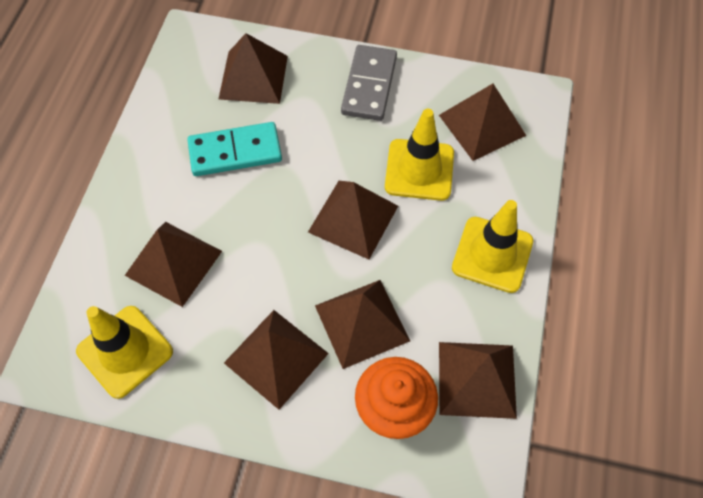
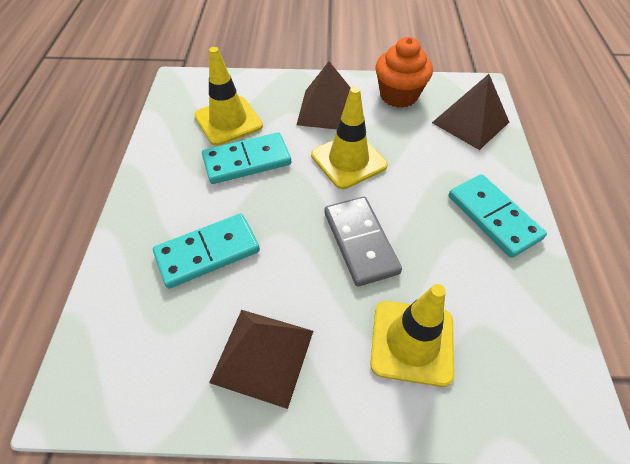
brown pyramid: [124,222,222,307] [219,33,288,104] [224,310,329,410] [308,181,398,259] [315,280,410,369] [439,84,526,161] [439,342,517,419] = 7 -> [209,310,313,409] [296,61,351,130] [432,74,509,150] = 3
turquoise domino: [187,122,282,176] = 1 -> [153,213,260,289] [202,132,291,184] [449,174,547,258] = 3

